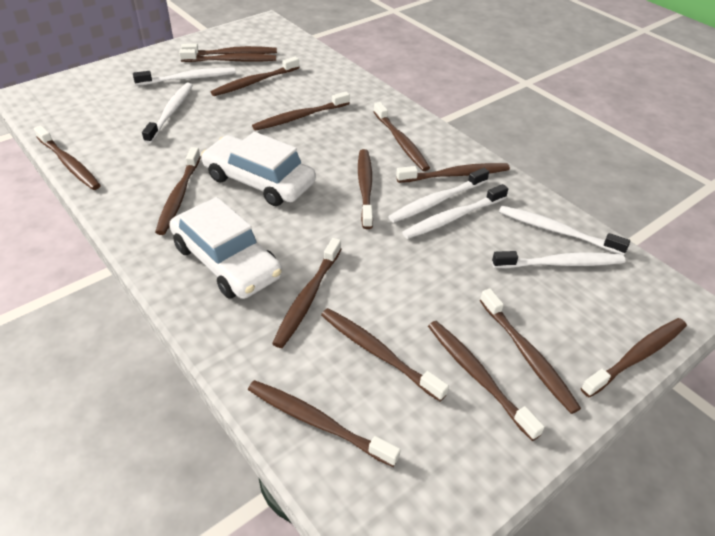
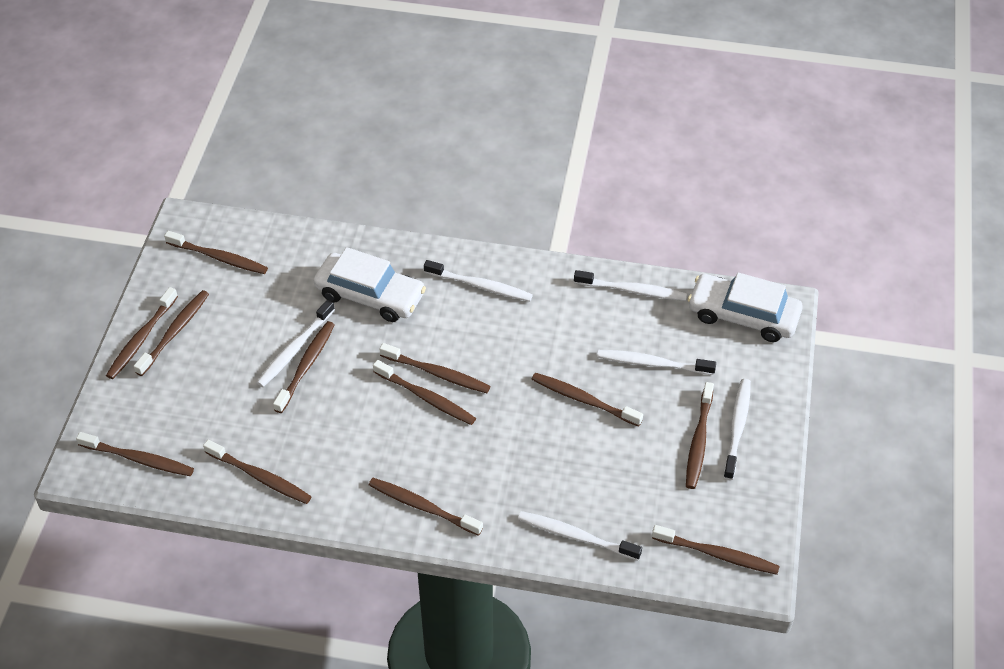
brown toothbrush: [34,125,101,190] [155,147,201,235] [179,49,276,62] [181,44,277,56] [211,57,299,96] [248,380,401,467] [252,92,350,131] [272,238,341,348] [321,308,449,402] [358,149,373,229] [374,102,430,171] [396,163,510,183] [428,321,545,441] [480,288,581,414] [581,318,687,397] = 15 -> [76,432,194,476] [106,287,178,379] [133,290,209,376] [164,231,268,274] [203,440,312,504] [273,321,335,413] [369,478,483,536] [373,360,476,425] [380,343,491,393] [531,373,643,427] [652,525,780,575] [686,382,714,489] = 12

